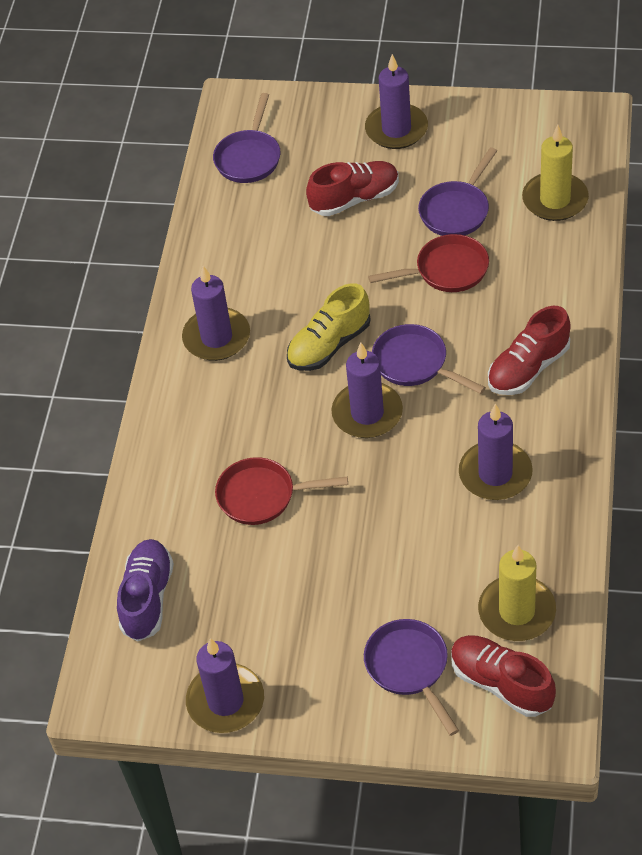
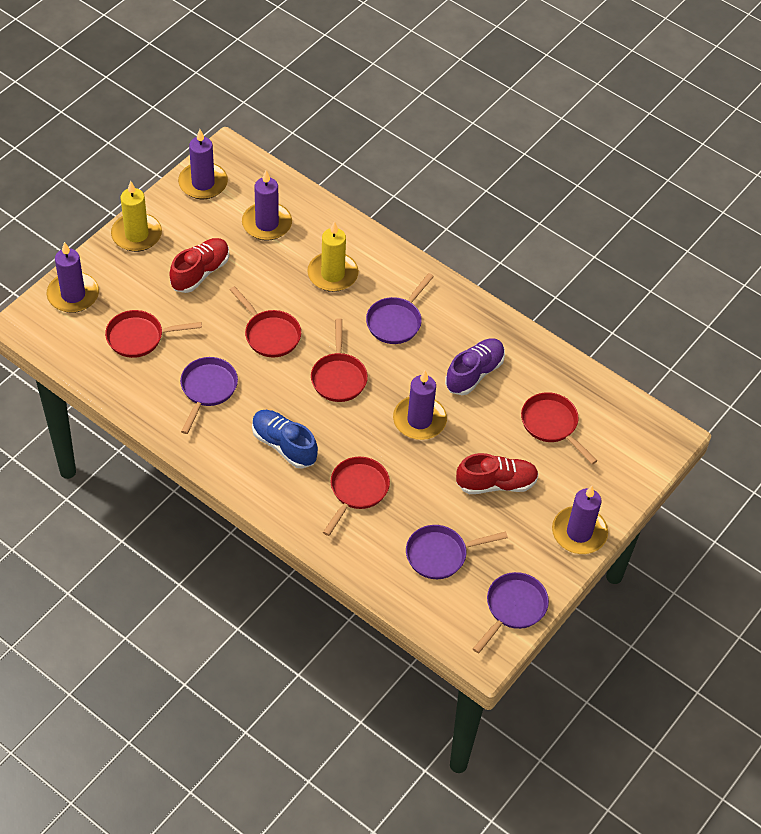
blue shoe: none = 0 -> [252,410,318,469] = 1
red pan: [215,457,348,525] [368,234,489,292] = 2 -> [105,310,202,358] [230,286,301,358] [311,318,368,402] [323,457,390,536] [521,392,597,464] = 5
red shoe: [306,161,399,216] [451,635,556,717] [488,306,571,395] = 3 -> [169,238,229,293] [456,453,539,494] = 2
yellow shoe: [287,283,371,371] = 1 -> none = 0

